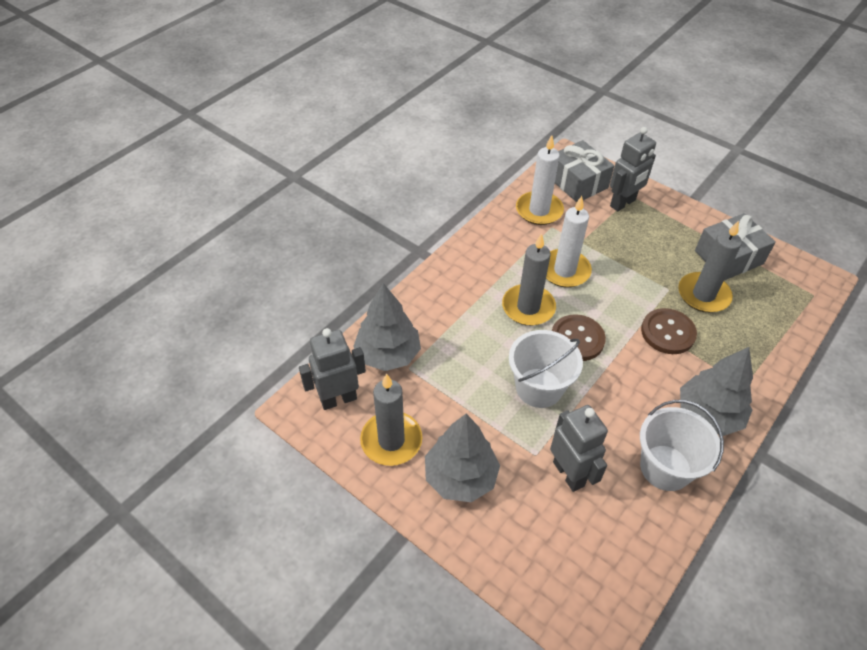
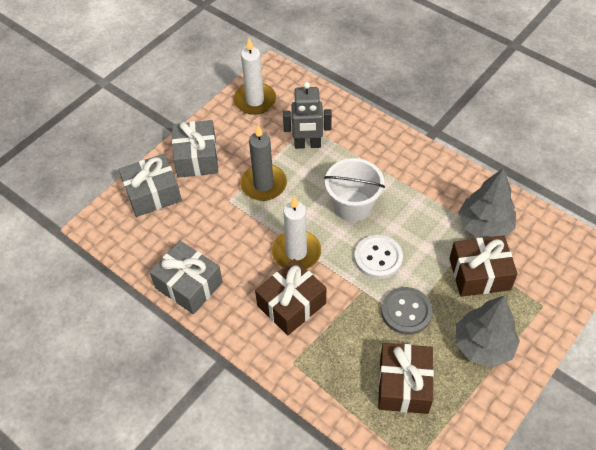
brown button: [552,315,606,361] [641,308,697,354] = 2 -> none = 0
brown gift: none = 0 -> [255,259,326,335] [378,343,434,414] [449,235,518,297] = 3
grey button: none = 0 -> [381,287,433,335] = 1
grey candle: [360,373,422,466] [502,233,556,326] [678,221,742,313] = 3 -> [240,125,287,201] = 1
grey gift: [555,140,614,202] [695,213,776,280] = 2 -> [119,154,182,217] [150,241,223,314] [172,120,218,178] = 3
grey robot: [299,328,366,410] [550,405,608,492] [610,127,656,211] = 3 -> [283,82,332,149] = 1
grey tree: [353,283,421,371] [425,414,500,502] [680,347,753,436] = 3 -> [456,296,520,368] [458,168,516,238] = 2
white bucket: [509,330,583,408] [640,400,724,491] = 2 -> [324,158,385,222] = 1
white button: none = 0 -> [354,235,403,279] = 1

